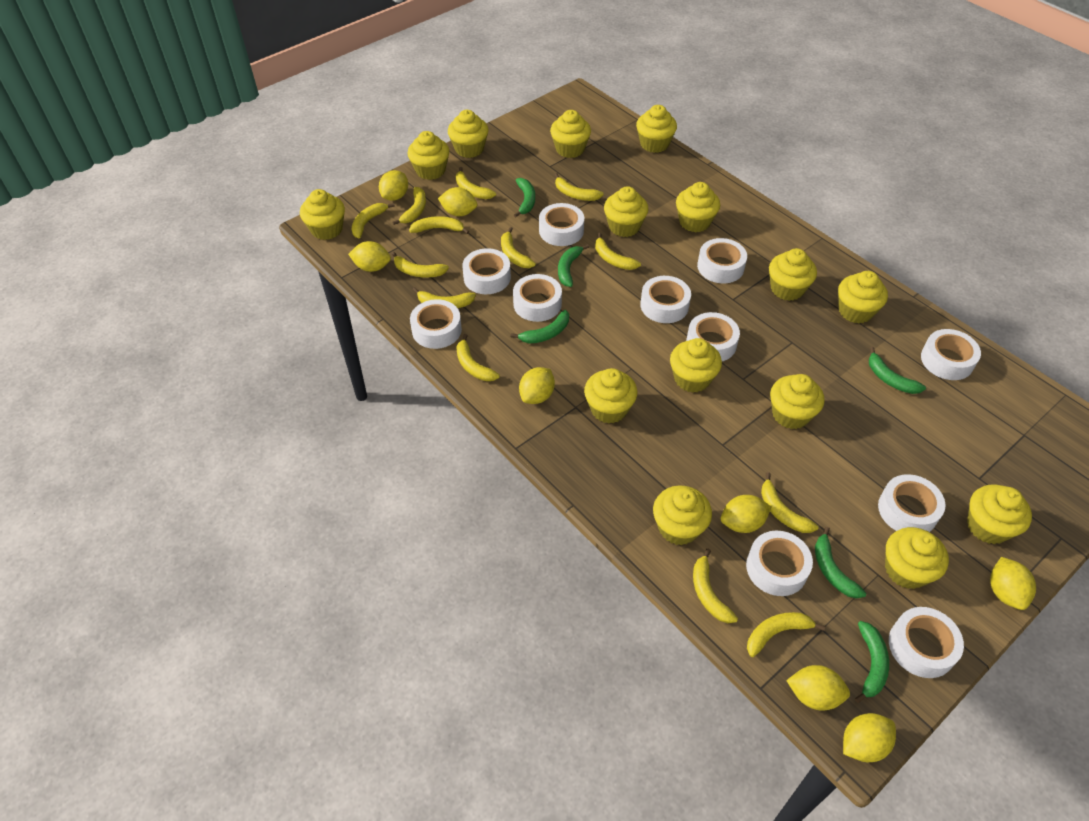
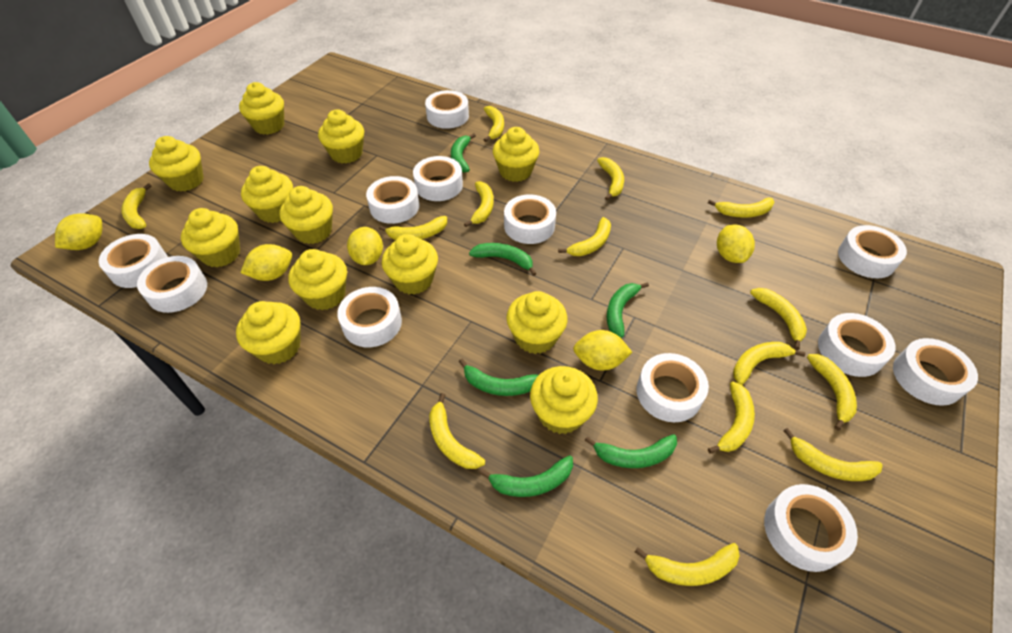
white tape: [410,299,462,349] [462,248,511,294] [513,274,562,322] [539,203,584,246] [640,276,691,323] [686,312,740,361] [697,238,747,283] [746,531,813,596] [878,474,945,532] [889,607,964,678] [921,329,981,380] = 11 -> [99,234,168,288] [137,256,207,313] [337,287,402,347] [366,176,420,224] [413,156,463,201] [425,90,469,129] [504,194,556,244] [637,353,709,422] [764,484,858,572] [818,313,895,377] [838,225,907,278] [893,338,978,406] = 12
yellow banana: [352,203,395,239] [392,187,426,225] [392,252,449,278] [409,216,469,234] [413,287,476,308] [456,167,496,199] [456,334,500,381] [501,227,536,268] [555,173,604,201] [595,233,641,270] [693,549,738,623] [747,612,825,657] [761,472,818,533] = 13 -> [121,183,152,229] [379,216,447,240] [429,393,485,469] [464,181,494,227] [484,106,504,142] [558,217,611,256] [597,157,624,200] [635,543,740,586] [708,198,775,218] [708,381,755,454] [733,342,805,385] [750,288,807,350] [783,428,883,481] [807,354,857,430] = 14
yellow cupcake: [300,189,345,240] [407,131,449,180] [448,110,488,158] [550,110,591,158] [584,368,638,424] [604,186,648,237] [636,105,677,153] [653,486,712,545] [670,338,722,393] [676,182,720,232] [769,248,817,301] [770,374,825,429] [838,271,888,323] [885,527,949,589] [967,484,1032,544] = 15 -> [149,136,204,192] [181,208,240,268] [236,301,300,364] [239,82,284,135] [241,166,293,223] [279,186,333,244] [288,249,347,310] [318,109,364,163] [382,234,438,295] [493,127,540,182] [506,291,568,354] [530,366,598,434] = 12
yellow lemon: [348,241,391,272] [379,170,408,201] [438,187,477,216] [519,367,555,404] [721,495,771,533] [786,665,850,711] [843,713,896,762] [990,557,1036,610] = 8 -> [55,214,102,250] [240,244,292,281] [347,227,383,265] [573,330,632,370] [717,225,755,263] = 5

